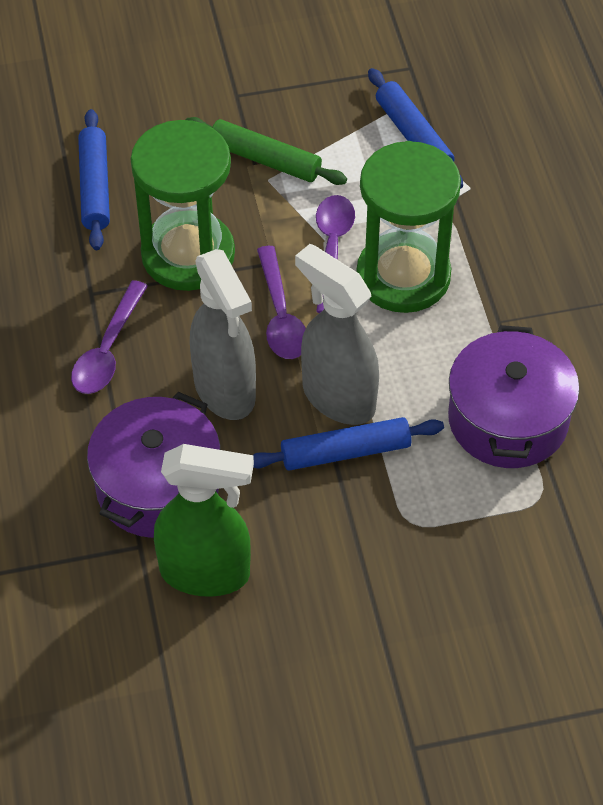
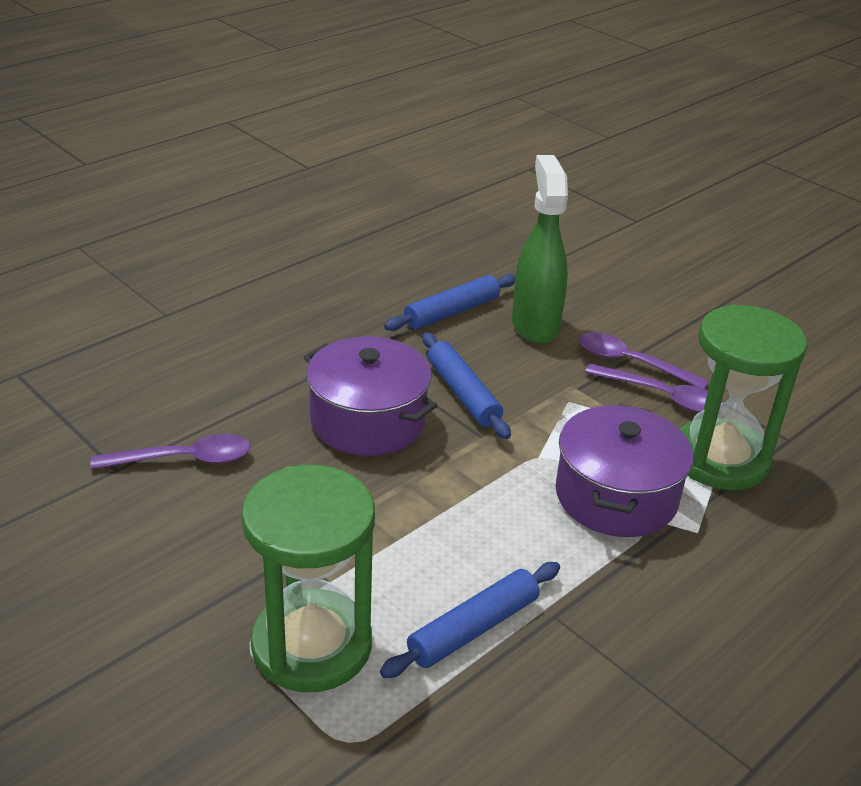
green rolling pin: [186,117,347,185] = 1 -> none = 0
grey spray bottle: [190,249,256,420] [295,244,379,425] = 2 -> none = 0

